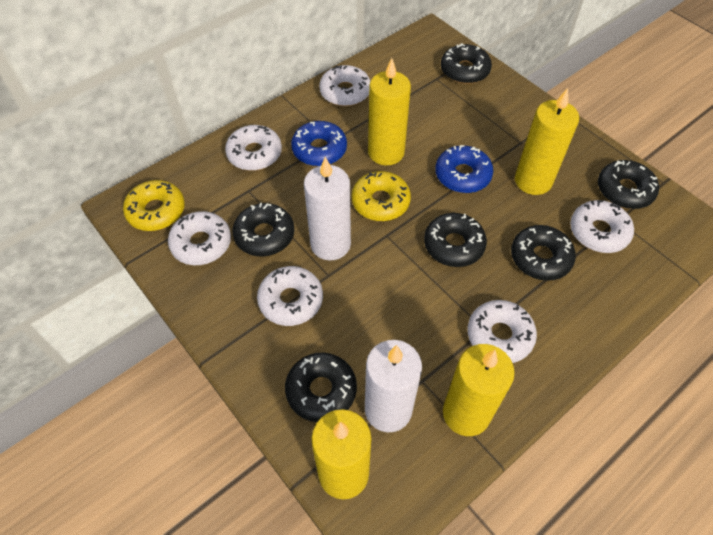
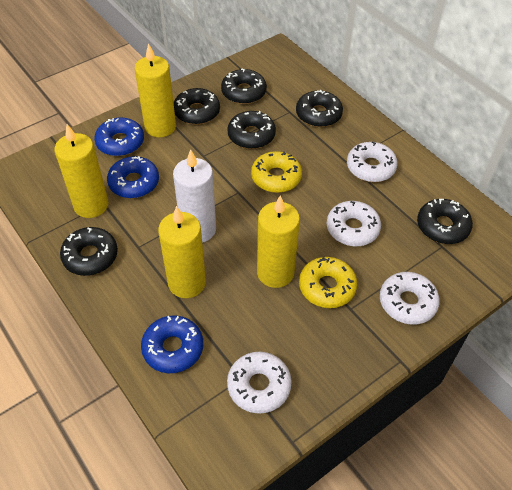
blue donut: [291,121,347,166] [435,145,493,193] = 2 -> [94,117,144,156] [107,156,159,198] [141,315,203,373] = 3
white candle: [304,157,351,261] [365,340,422,432] = 2 -> [173,149,216,243] = 1
white donut: [168,211,231,265] [225,125,282,171] [257,266,323,326] [319,65,370,106] [468,300,537,363] [570,200,634,253] = 6 -> [227,352,292,414] [327,201,381,246] [347,141,398,182] [380,272,440,325] = 4

